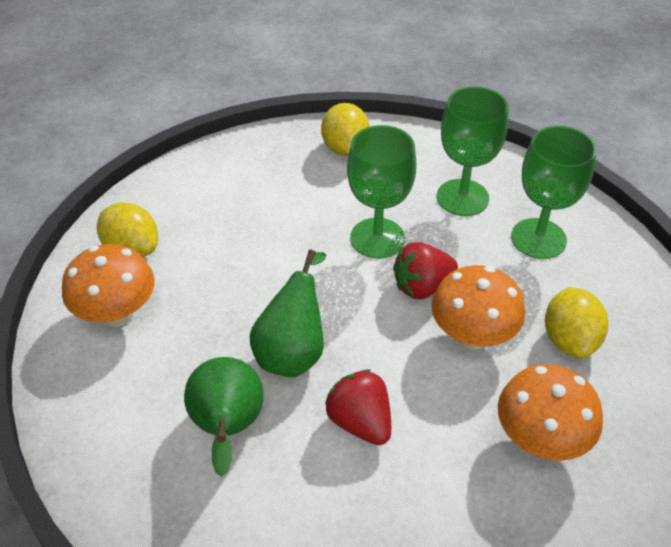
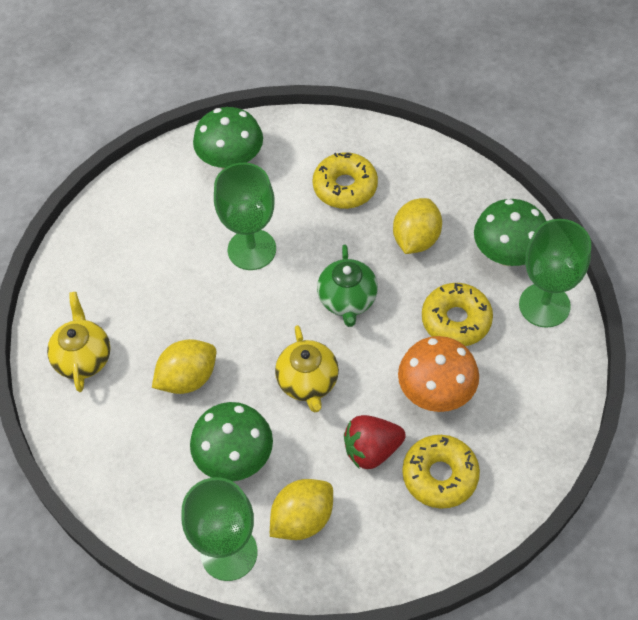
green mushroom: none = 0 -> [190,402,273,481] [193,107,263,169] [474,199,546,266] = 3
green pear: [184,357,264,477] [250,250,326,377] = 2 -> none = 0
green teapot: none = 0 -> [317,245,378,327] = 1
orange mushroom: [62,244,154,327] [431,265,525,350] [498,364,603,461] = 3 -> [398,336,479,412] = 1
red strawberry: [325,369,391,445] [393,242,458,299] = 2 -> [344,415,406,469] = 1
yellow donut: none = 0 -> [312,152,378,209] [402,435,480,509] [422,283,493,346] = 3
yellow teapot: none = 0 -> [47,292,111,392] [275,325,339,412] = 2

